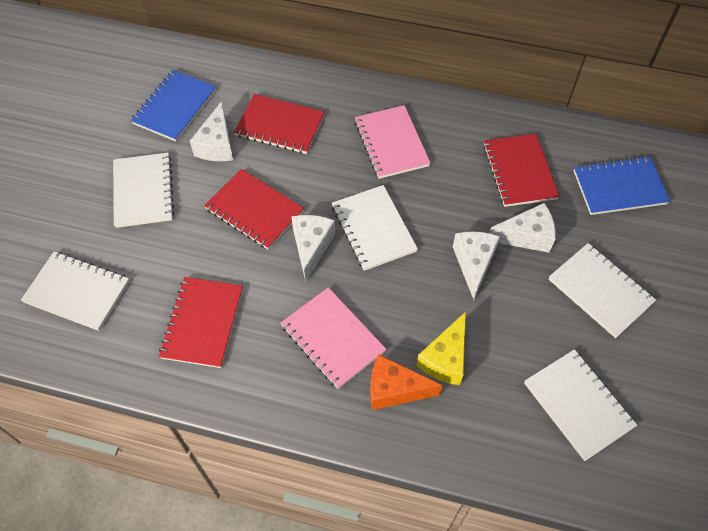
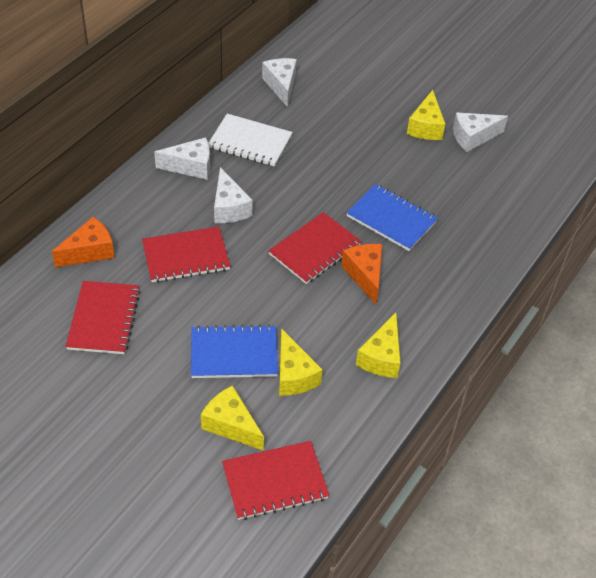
orange cheese: [370,354,443,410] = 1 -> [52,217,115,267] [341,244,382,304] = 2
pink notebook: [281,287,386,389] [354,105,431,179] = 2 -> none = 0
white notebook: [21,251,130,331] [113,153,174,228] [332,185,418,271] [524,349,637,461] [549,243,656,338] = 5 -> [208,114,293,167] = 1
yellow cheese: [416,312,466,385] = 1 -> [201,385,264,450] [279,328,323,396] [356,313,400,378] [407,90,445,140] = 4

